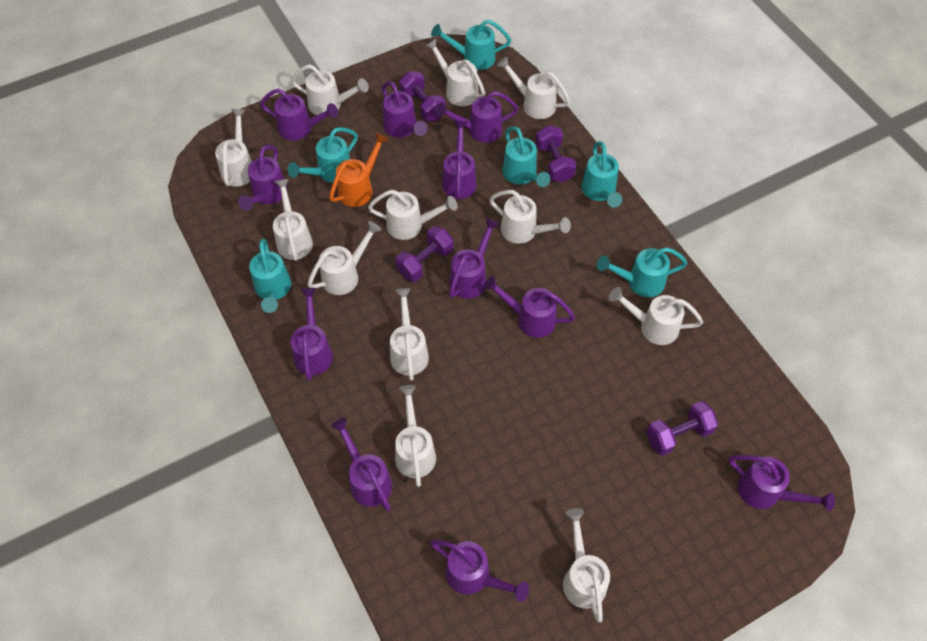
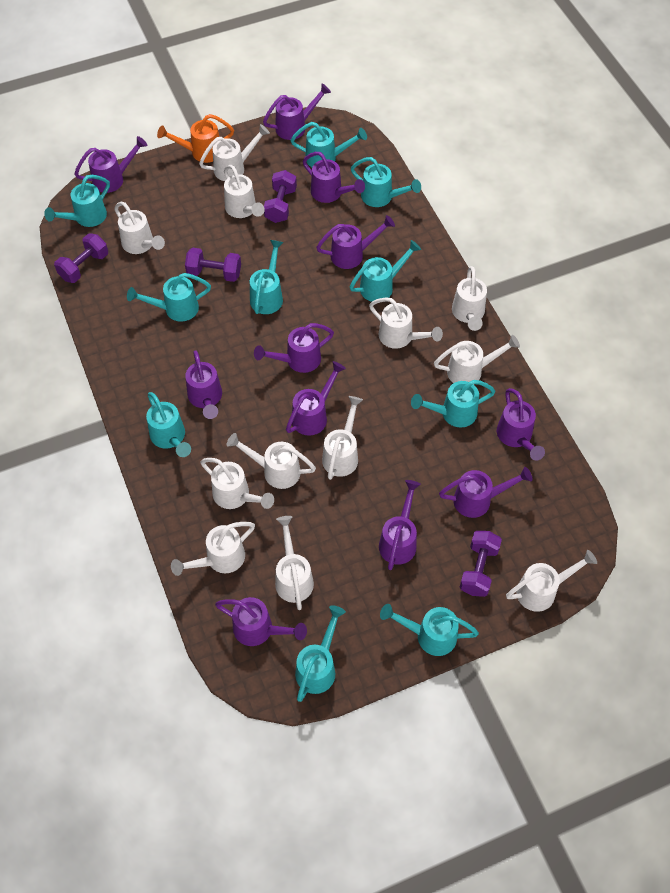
turquoise watering can: [249,239,291,313] [287,127,358,183] [431,20,511,70] [502,127,550,187] [581,141,622,208] [597,247,687,297] = 6 -> [44,175,110,227] [127,273,211,321] [146,392,191,457] [250,240,284,314] [290,122,367,167] [295,605,346,702] [350,240,421,302] [351,157,421,207] [380,604,479,656] [411,380,495,428] = 10

